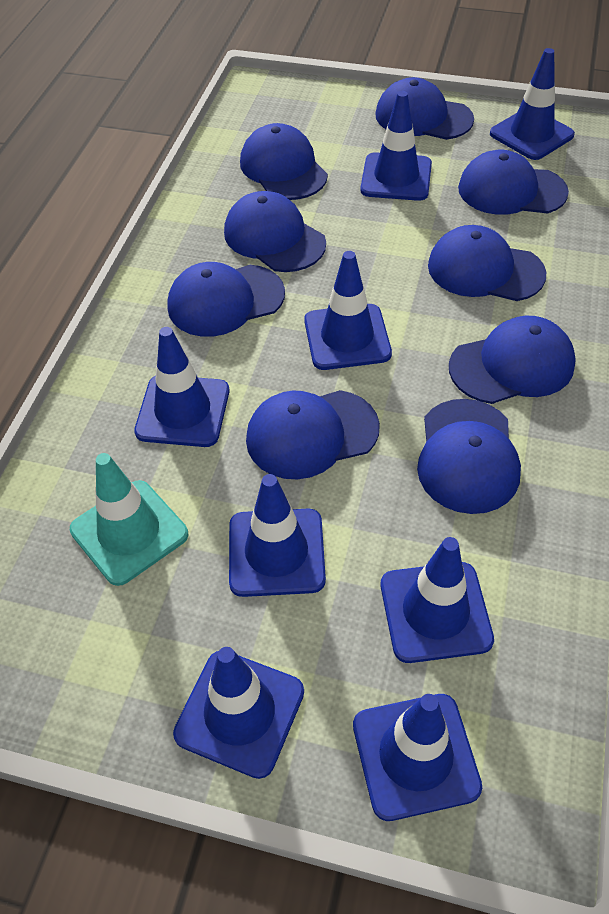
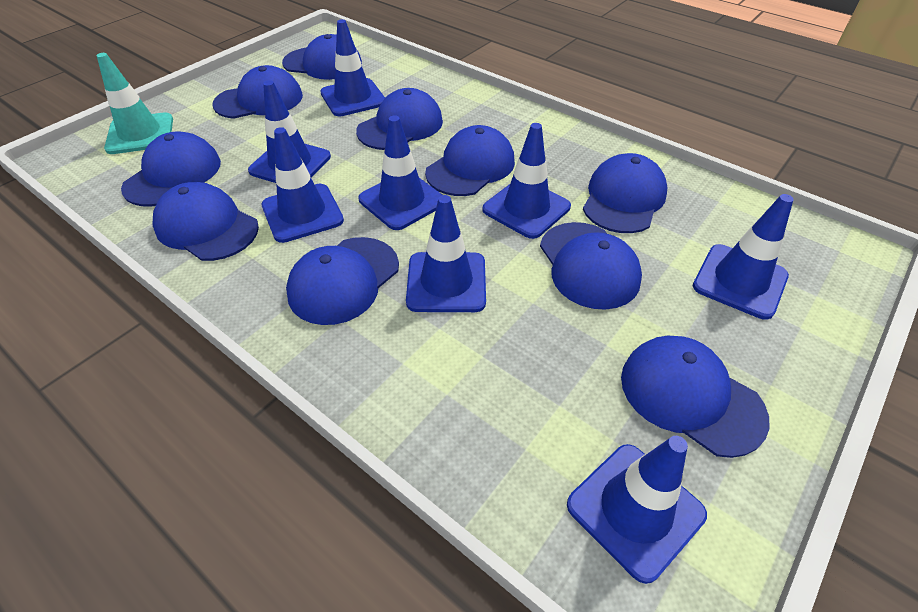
blue cap: [167,262,285,337] [224,191,326,272] [240,123,328,200] [246,390,380,479] [375,77,474,140] [417,399,521,514] [428,225,546,301] [449,316,576,404] [458,150,569,215] = 9 -> [121,131,221,207] [152,182,259,261] [213,65,303,119] [282,34,362,80] [286,237,399,325] [356,88,443,150] [425,125,515,196] [540,222,642,310] [583,153,667,233] [621,336,770,458] = 10

